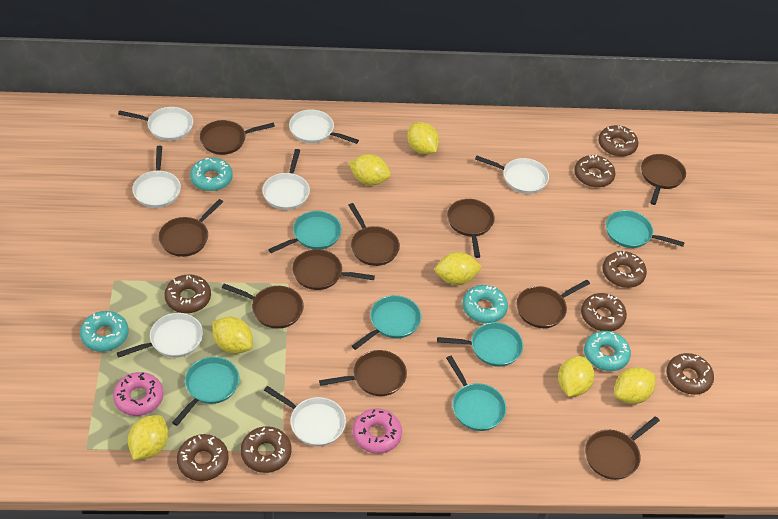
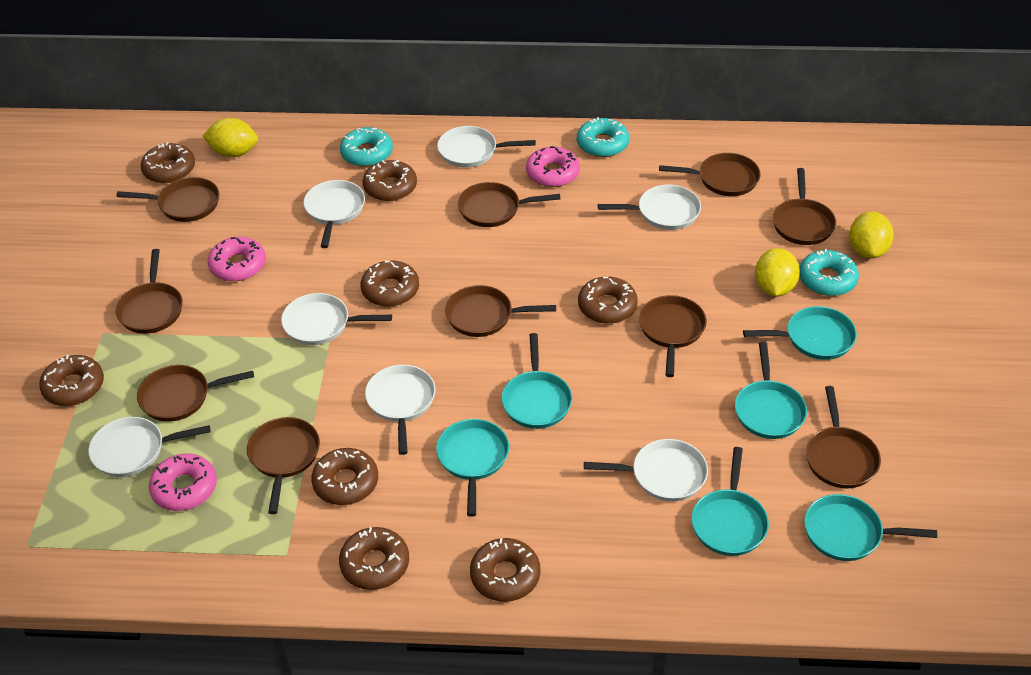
pink donut: [113,372,164,416] [352,408,402,454] = 2 -> [149,453,217,511] [208,237,266,281] [526,146,580,187] = 3
turquoise donut: [80,311,129,352] [190,158,233,191] [463,285,508,323] [584,331,631,371] = 4 -> [340,127,393,167] [577,117,629,157] [799,249,859,296] = 3
yellow lemon: [128,415,168,460] [212,317,253,354] [348,154,391,185] [407,122,439,154] [435,252,482,285] [558,356,595,397] [614,367,655,404] = 7 -> [203,118,258,157] [755,248,800,296] [849,212,894,258] = 3

